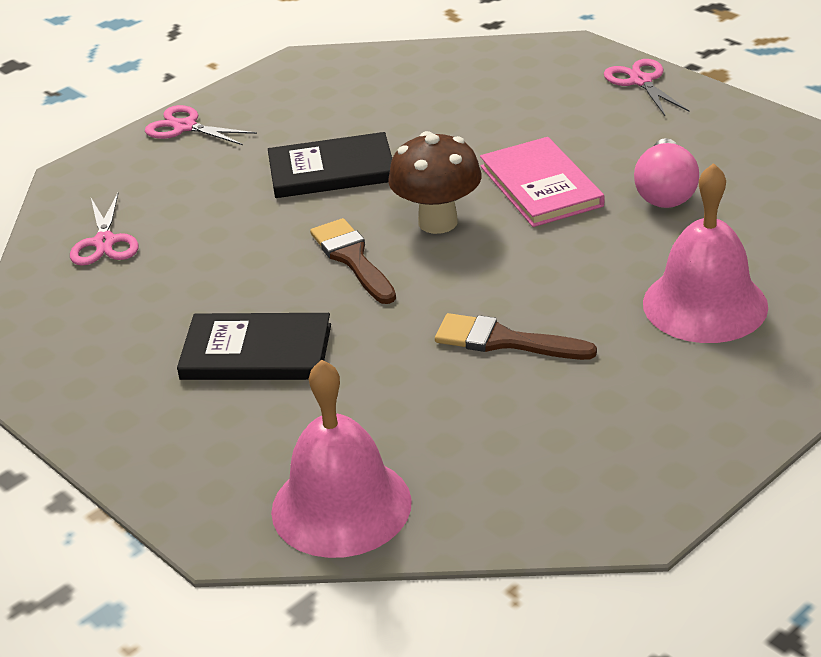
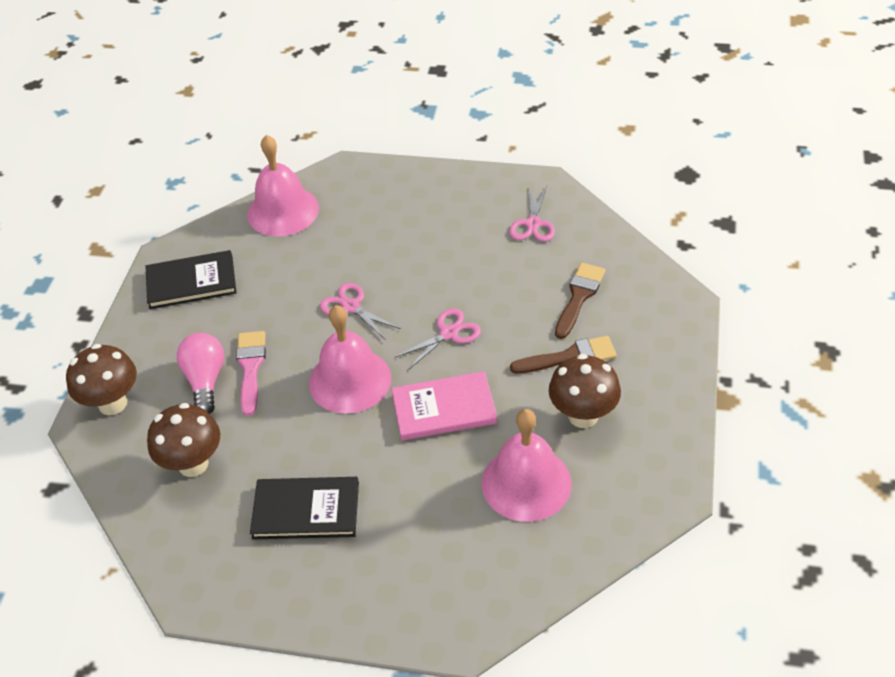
brown mushroom: [388,131,482,234] = 1 -> [66,344,137,415] [147,403,220,477] [549,354,621,428] = 3
pink bell: [271,360,412,558] [643,163,768,343] = 2 -> [247,135,319,236] [309,305,391,414] [482,409,571,522] = 3
pink brush: none = 0 -> [236,331,266,416] = 1

